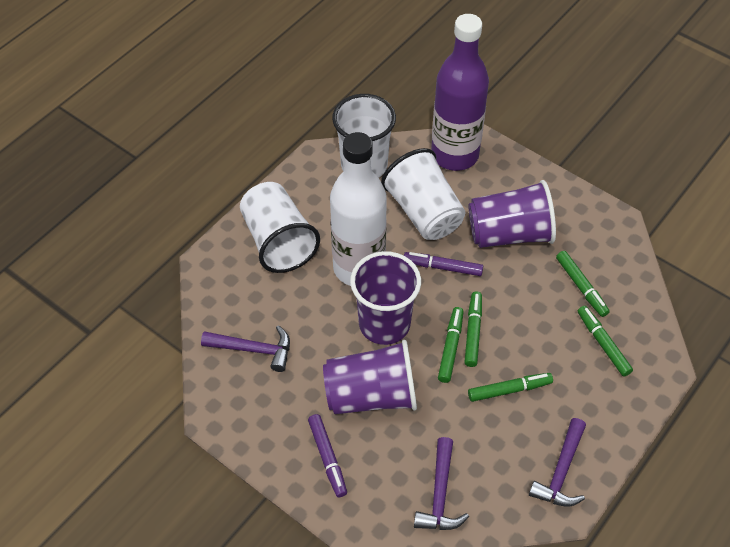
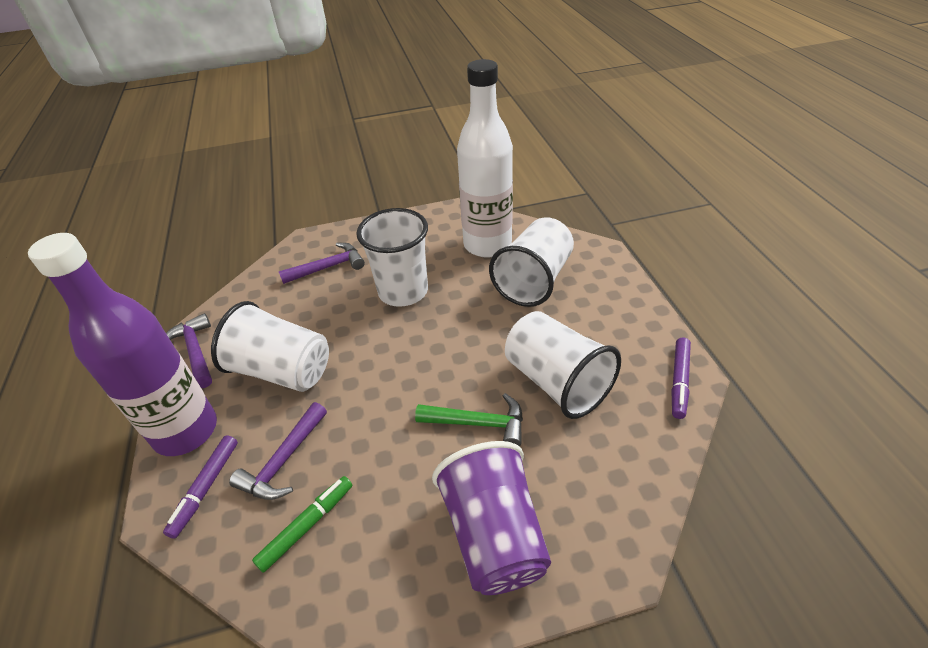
green hammer: none = 0 -> [415,393,523,447] = 1
green marker: [438,307,464,383] [465,292,482,367] [468,373,553,402] [556,251,610,317] [578,306,633,376] = 5 -> [252,476,352,573] = 1
purple cup: [323,340,417,414] [350,251,421,345] [469,180,556,248] = 3 -> [432,441,551,595] = 1
white cup: [240,182,320,273] [332,94,396,178] [381,148,465,240] = 3 -> [211,301,329,392] [356,208,428,307] [489,217,574,307] [505,311,621,419] = 4

